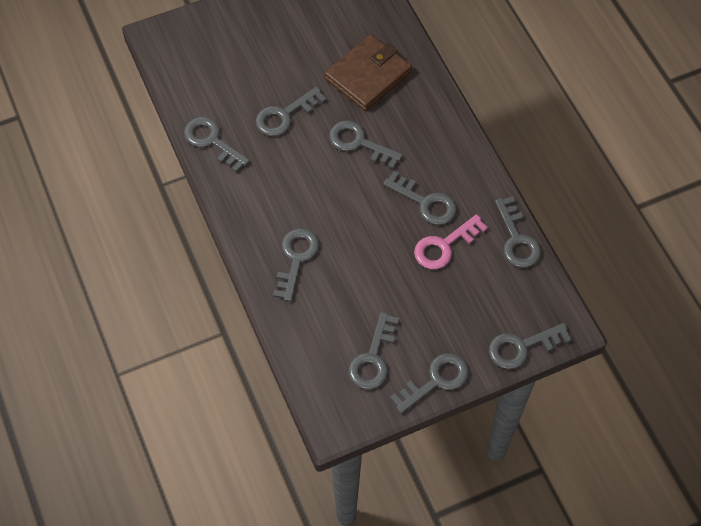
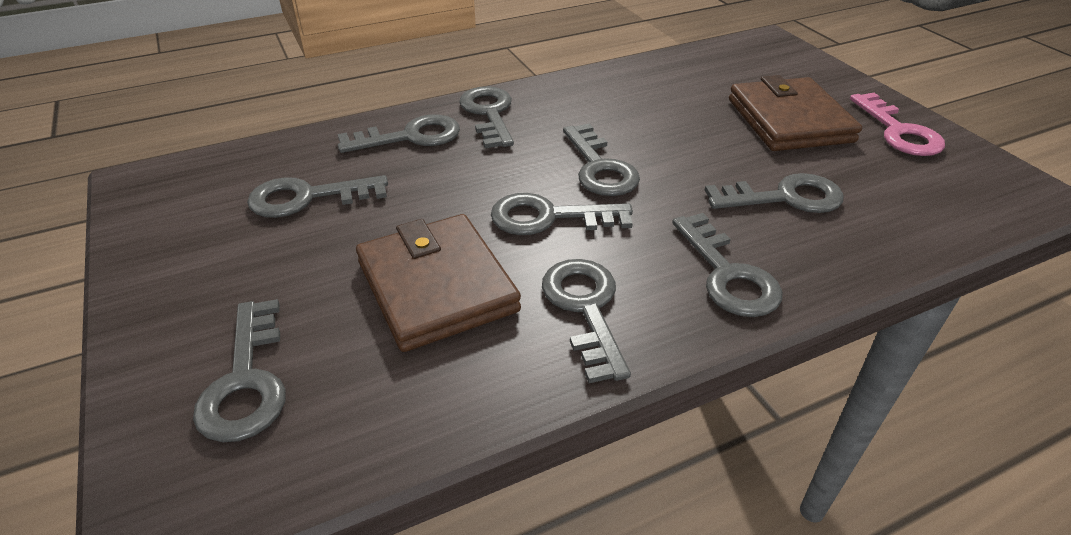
brown wallet: [324,34,412,111] = 1 -> [356,214,521,352] [729,75,862,151] = 2

